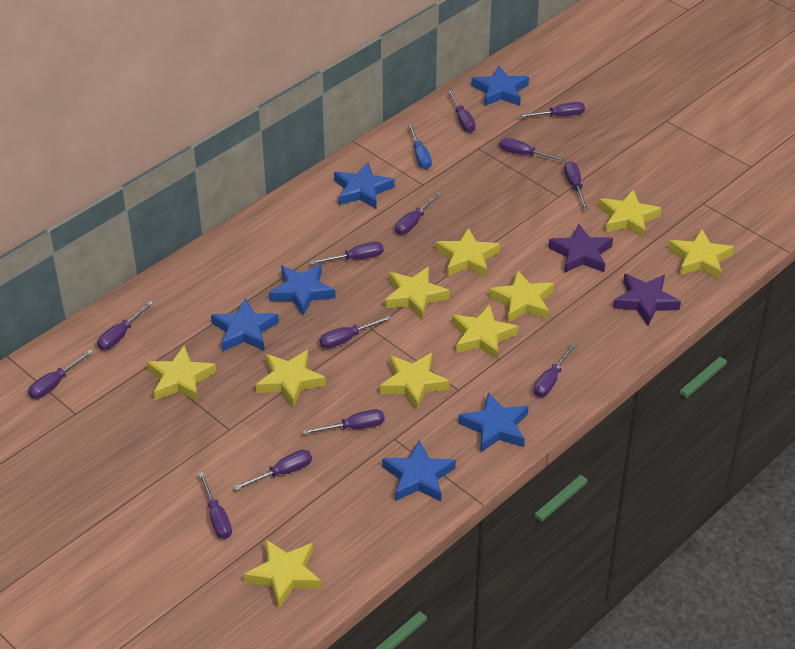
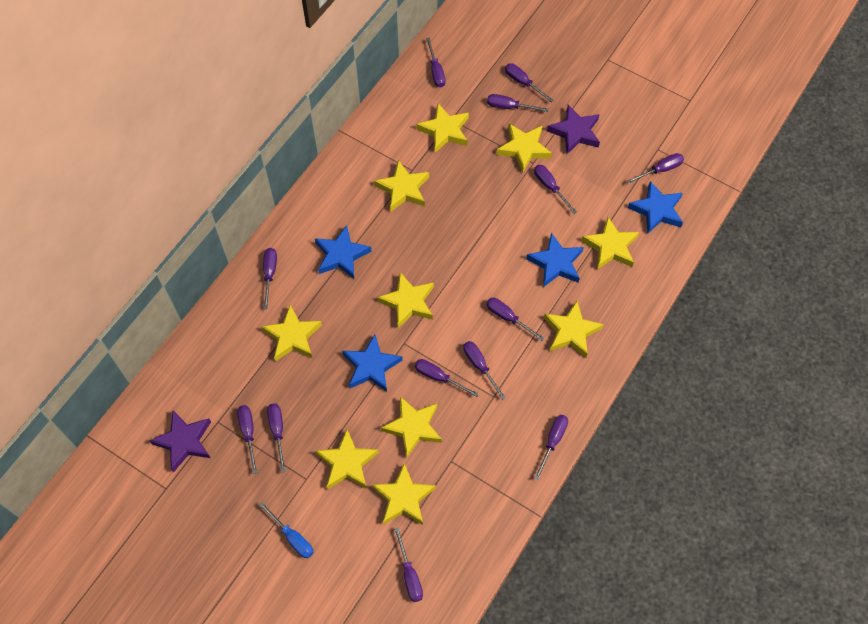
blue star: [211,298,279,351] [269,264,336,316] [334,162,395,209] [382,440,456,501] [458,392,529,453] [471,66,529,106] = 6 -> [315,225,372,279] [343,335,403,392] [526,233,584,287] [628,181,683,234] = 4

